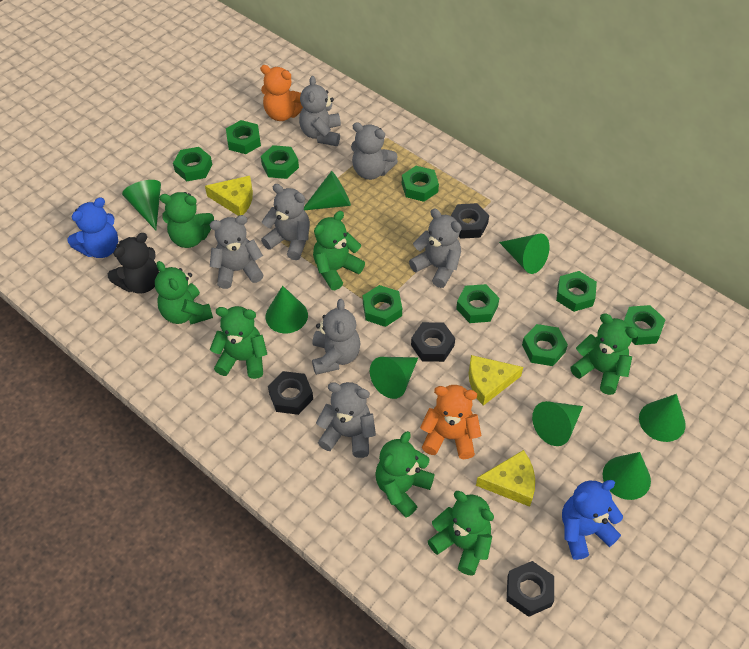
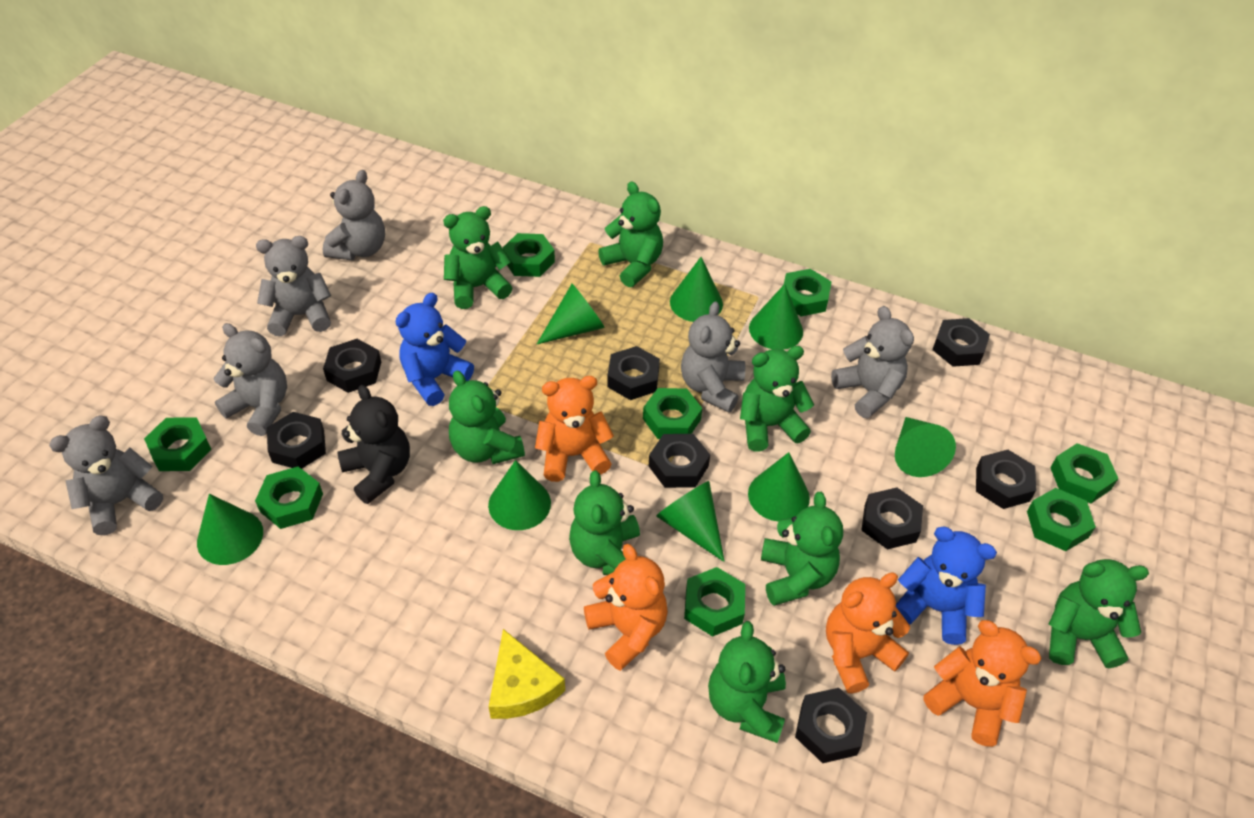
black nut: [268,371,313,415] [411,322,455,362] [451,203,489,239] [507,561,554,617] = 4 -> [267,412,326,469] [323,339,381,393] [607,346,660,400] [649,434,710,488] [795,688,867,763] [861,488,923,549] [932,318,990,367] [976,450,1036,509] = 8
green nut: [173,147,212,181] [226,120,261,154] [261,145,299,179] [363,285,402,327] [402,166,439,202] [456,284,499,323] [522,324,568,366] [556,271,597,312] [624,305,666,345] = 9 -> [144,417,212,471] [255,467,323,529] [503,233,555,277] [643,388,702,439] [684,567,745,637] [784,269,832,316] [1027,488,1096,551] [1050,443,1118,503] = 8
green teddy bear: [155,261,213,325] [160,192,214,248] [210,306,267,379] [313,211,365,290] [375,431,435,517] [428,491,494,576] [570,313,638,395] = 7 -> [443,206,512,309] [449,370,525,464] [569,470,640,575] [598,181,663,287] [708,621,786,743] [740,346,814,452] [761,492,843,606] [1049,559,1149,668] = 8
grey teddy bear: [210,215,263,289] [261,184,310,260] [299,76,341,146] [312,299,361,375] [316,382,376,458] [351,122,398,180] [409,209,461,288] = 7 -> [49,416,163,535] [214,323,287,436] [256,236,331,336] [323,170,385,260] [681,301,745,412] [831,306,914,418] = 6
orange teddy bear: [260,65,303,121] [420,385,481,459] = 2 -> [535,376,614,482] [584,544,668,671] [826,572,910,694] [924,620,1042,747] = 4
yellow cheese: [205,176,253,216] [469,355,523,406] [476,450,535,507] = 3 -> [489,629,565,719] = 1

